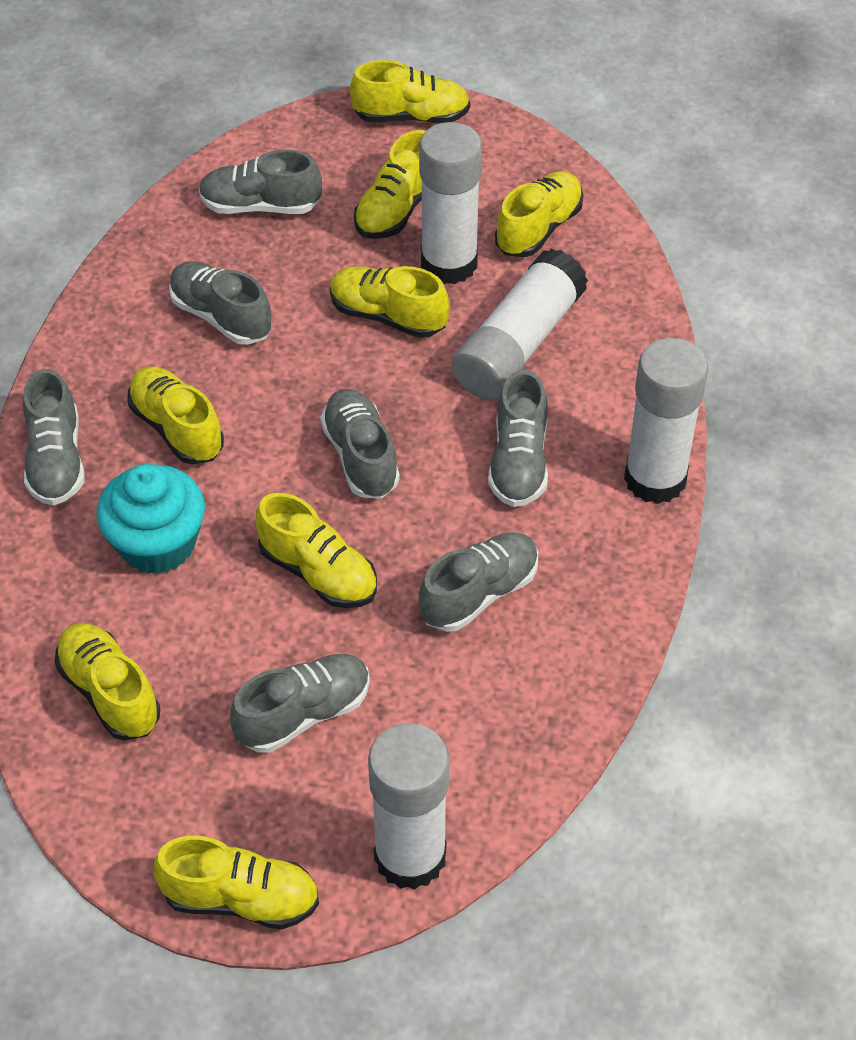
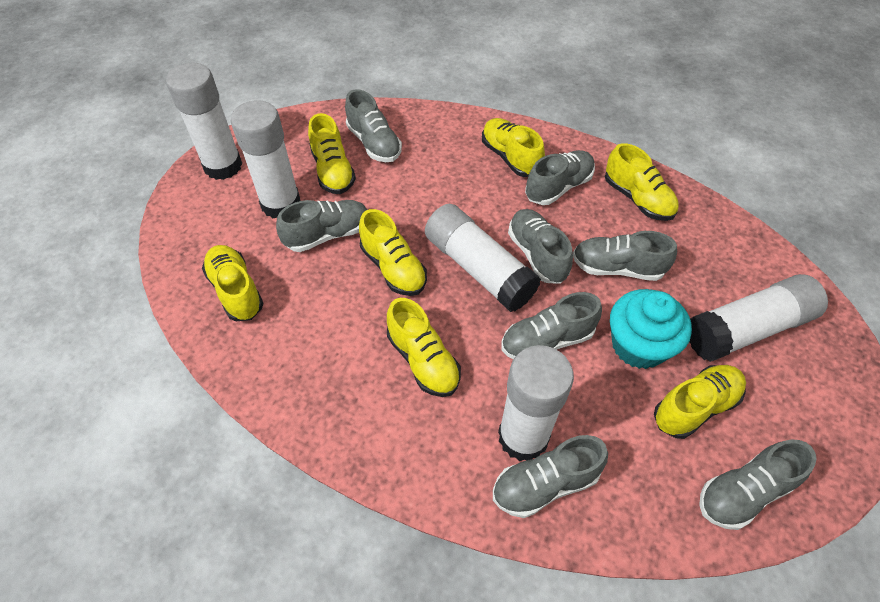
grey shoe: [23,369,85,506] [169,261,272,345] [199,150,322,214] [230,654,370,753] [320,389,400,499] [419,532,538,632] [488,370,548,507] = 7 -> [276,200,367,252] [345,89,402,162] [493,435,608,518] [501,292,602,359] [508,209,573,283] [525,150,595,205] [573,231,677,281] [699,439,816,530] = 8
white glue stick: [368,723,449,890] [419,122,482,284] [452,248,588,400] [624,338,708,504] = 4 -> [166,63,242,180] [231,100,300,219] [425,204,541,312] [498,345,574,461] [689,274,828,362] = 5
yellow shoe: [55,623,160,741] [127,367,224,465] [154,835,319,929] [255,493,377,608] [330,266,450,338] [350,60,470,124] [354,130,426,239] [495,171,583,257] = 8 -> [202,245,264,321] [308,113,356,194] [359,209,427,296] [387,298,461,397] [482,118,545,177] [605,143,679,221] [654,365,746,439] = 7

